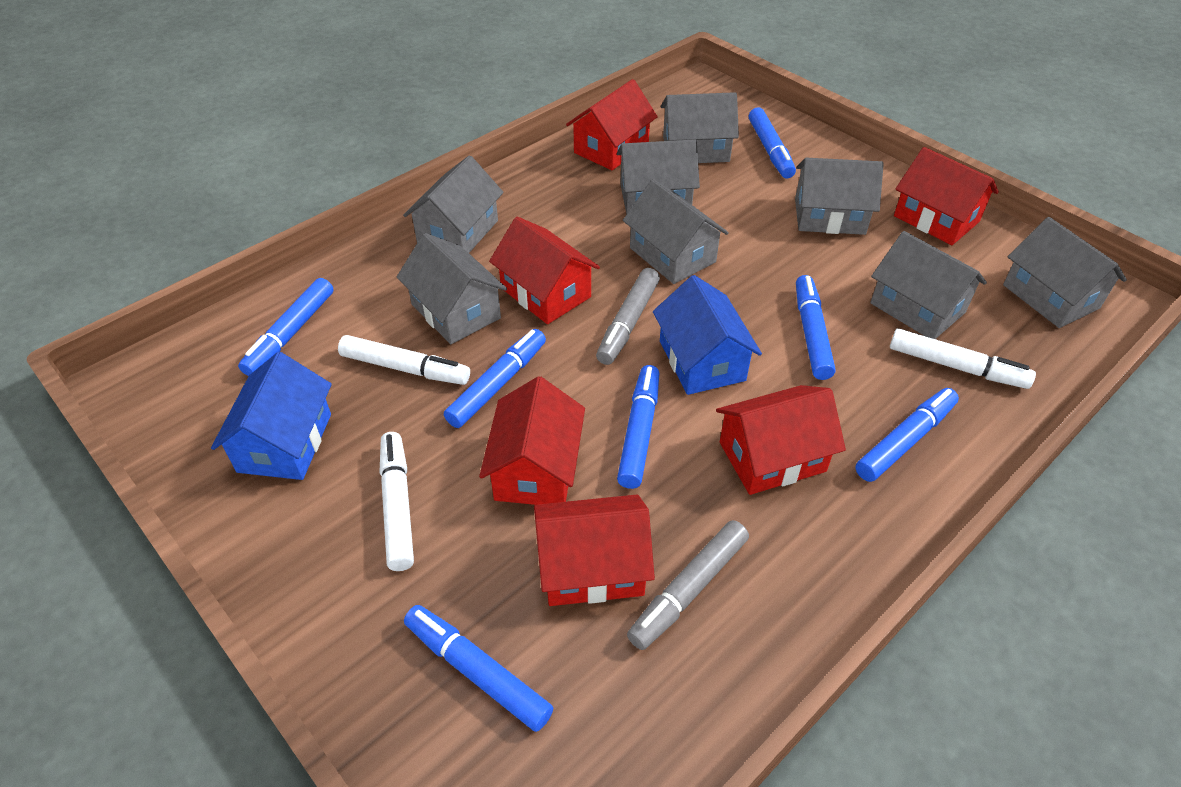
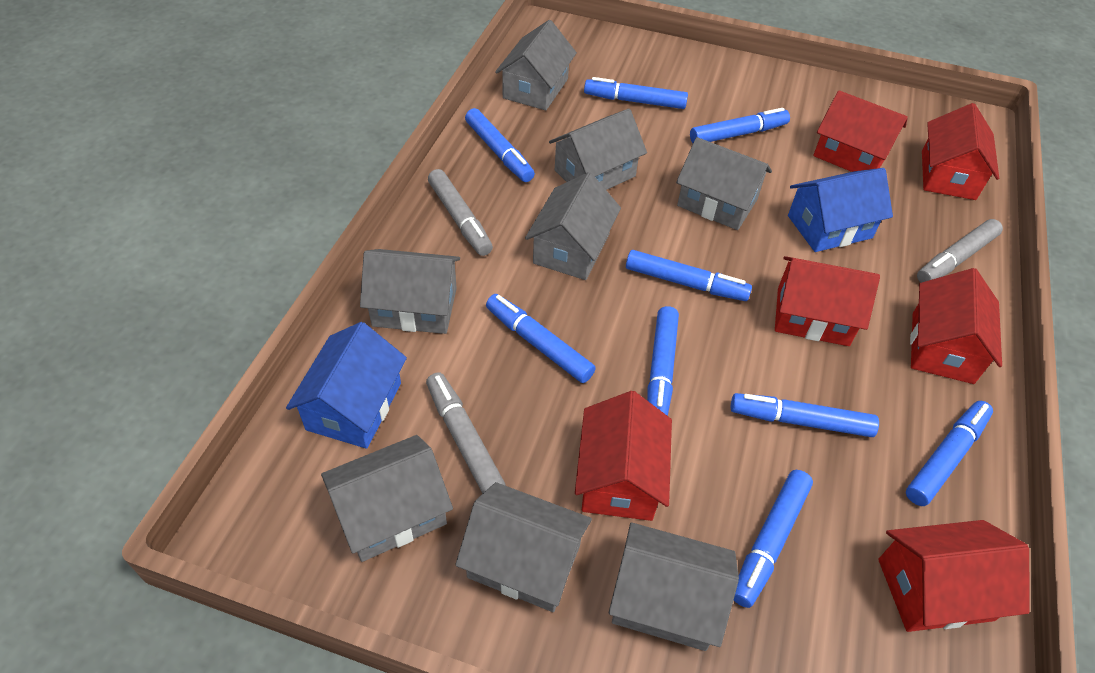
blue marker: [238,278,334,376] [404,605,553,732] [444,329,546,428] [617,365,659,489] [749,107,796,179] [796,275,835,380] [855,388,959,482] = 7 -> [465,108,535,182] [486,294,596,383] [584,77,688,109] [626,250,752,301] [647,306,679,416] [690,108,790,143] [731,393,879,437] [734,470,813,608] [906,401,993,506] = 9
grey marker: [596,268,660,365] [627,520,749,650] = 2 -> [426,372,506,494] [428,169,493,256] [917,219,1003,283] = 3
white marker: [338,335,470,385] [379,432,414,571] [890,328,1036,389] = 3 -> none = 0

